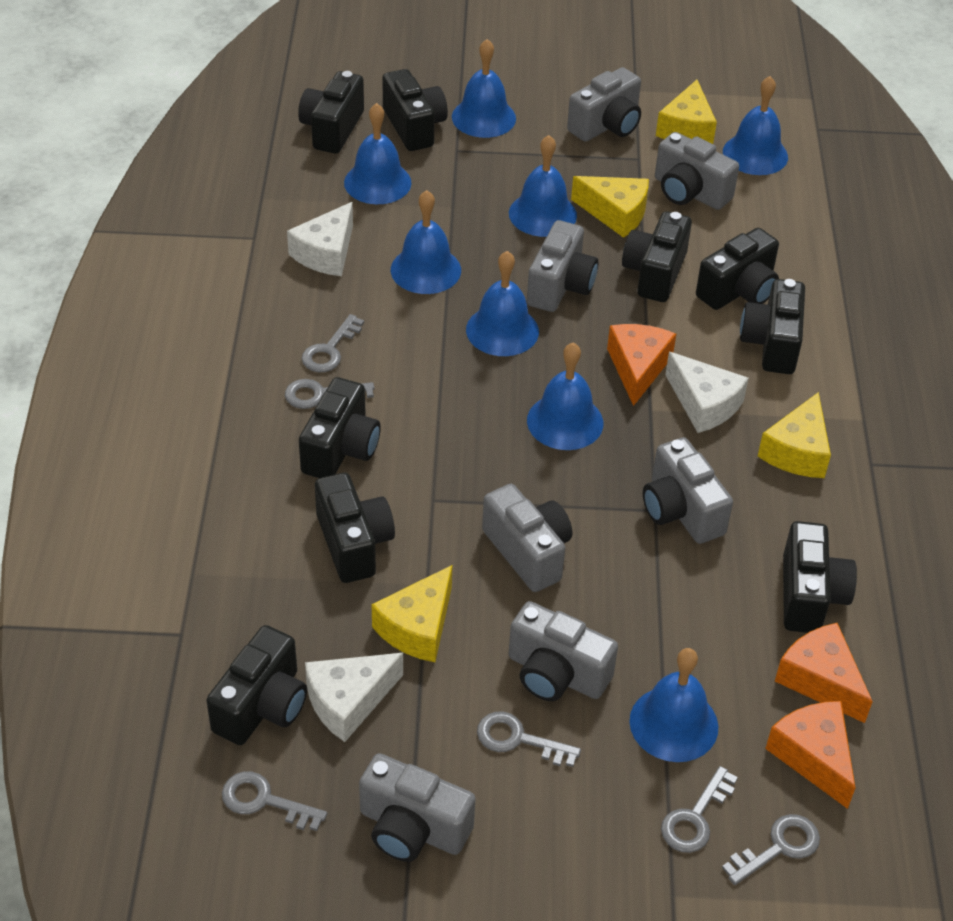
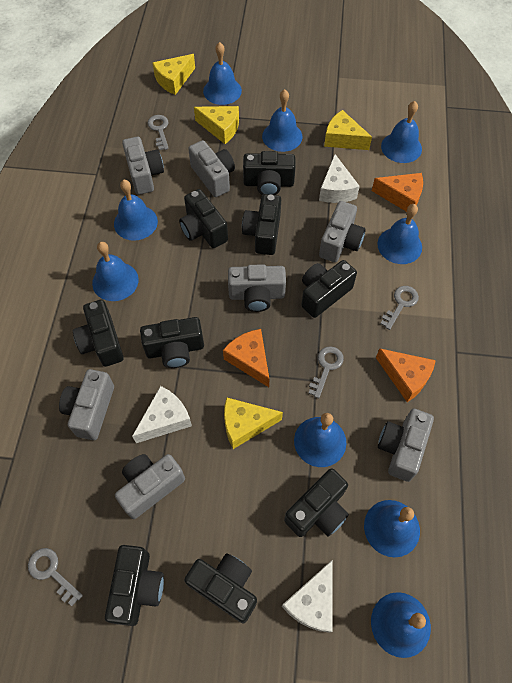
blue bell: [344,103,411,204] [391,190,461,294] [452,39,516,138] [466,251,539,356] [509,135,577,237] [527,343,603,450] [629,648,718,762] [723,76,788,175] = 8 -> [92,242,139,301] [114,180,158,241] [203,42,242,105] [262,89,302,152] [294,413,346,467] [364,500,420,557] [371,592,431,658] [377,204,422,264] [381,101,422,163] = 9
grey key: [222,771,327,831] [285,379,375,409] [301,314,364,372] [477,712,581,767] [661,766,738,853] [722,814,820,885] = 6 -> [28,548,83,606] [147,115,169,150] [308,346,344,398] [380,286,419,330] = 4

